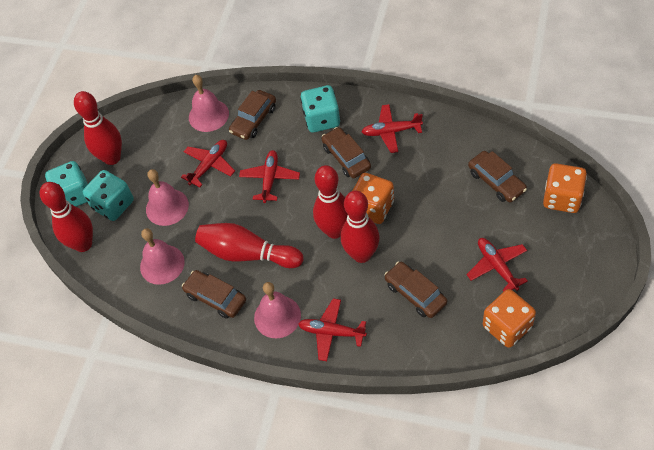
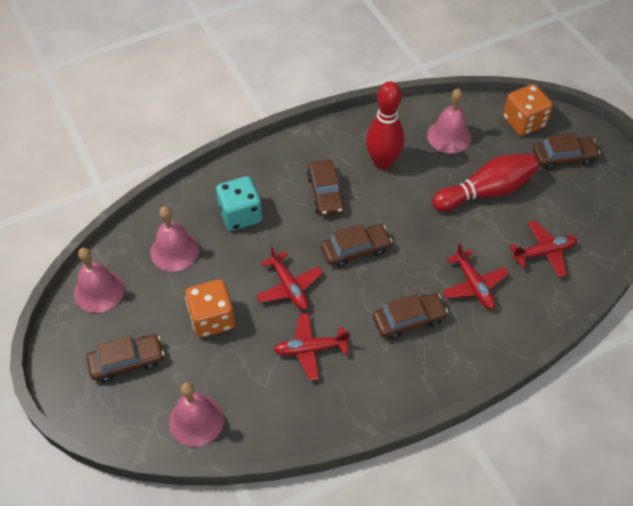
orange dice: [353,173,394,224] [483,289,536,348] [543,163,587,213] = 3 -> [185,280,235,338] [503,84,553,136] = 2
red bowling pin: [39,182,93,252] [74,91,122,165] [195,223,303,268] [313,165,348,239] [341,190,380,263] = 5 -> [366,81,404,170] [432,154,539,211] = 2
red plane: [181,140,235,187] [239,150,300,203] [298,298,367,361] [362,104,423,153] [466,238,528,292] = 5 -> [256,246,323,310] [273,313,350,380] [442,243,509,309] [509,220,577,277] = 4
turquoise dice: [45,161,88,207] [83,170,134,221] [301,85,340,133] = 3 -> [216,176,262,231] = 1

